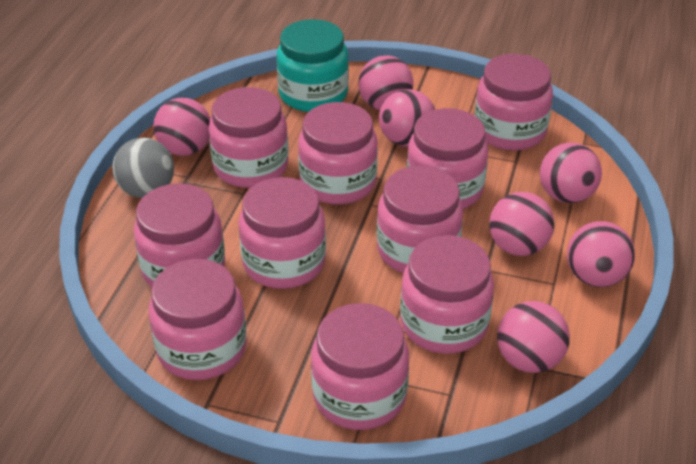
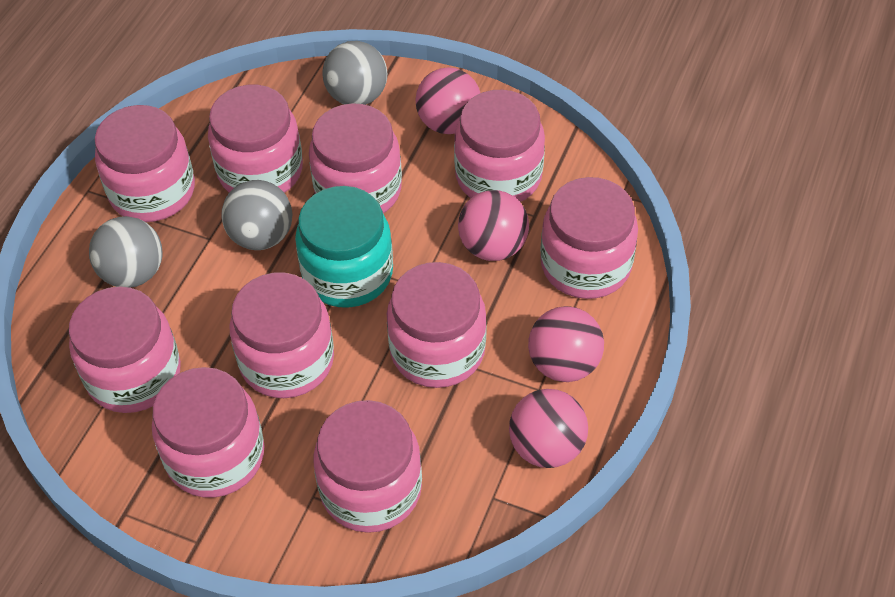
grey ball: [112,138,174,198] = 1 -> [89,216,162,288] [221,180,293,250] [323,41,387,105] = 3
pink ball: [153,98,211,156] [359,55,413,110] [379,89,435,147] [489,192,554,256] [497,301,570,373] [540,142,602,203] [567,221,635,287] = 7 -> [415,67,480,134] [458,190,529,261] [509,389,588,468] [528,306,604,382] = 4

